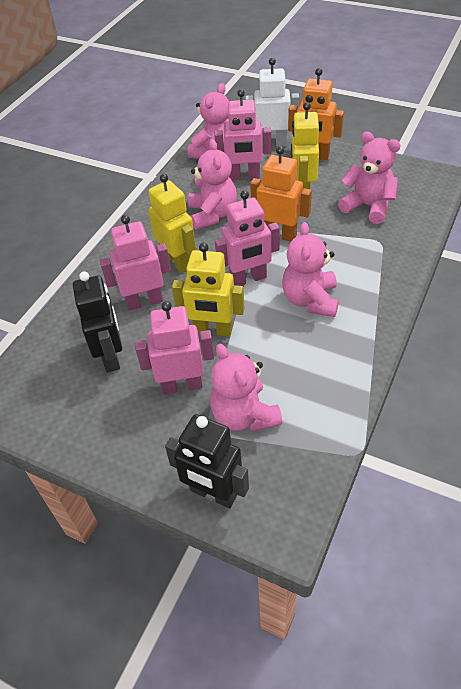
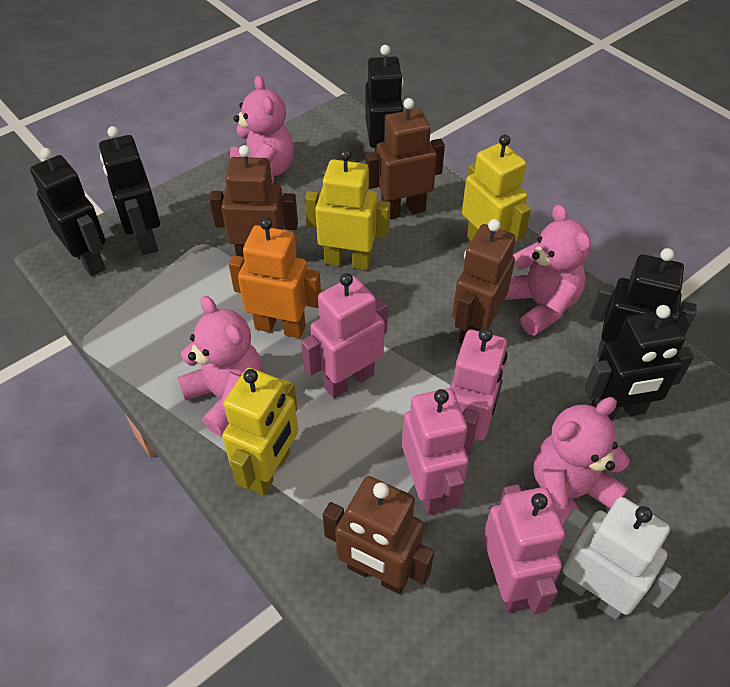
black robot: [73,271,122,372] [165,414,249,508] = 2 -> [30,148,106,276] [99,126,160,255] [366,45,403,152] [584,305,694,420] [590,248,697,358] = 5
brown robot: none = 0 -> [209,145,298,257] [323,476,434,594] [365,98,445,219] [452,219,515,344] = 4
orange robot: [250,146,312,241] [288,68,344,160] = 2 -> [229,217,321,338] = 1
pink teddy bear: [188,83,229,159] [188,139,237,230] [210,344,282,432] [282,222,339,317] [338,131,401,224] = 5 -> [177,296,263,436] [230,75,294,183] [505,204,591,336] [533,397,630,533] = 4

